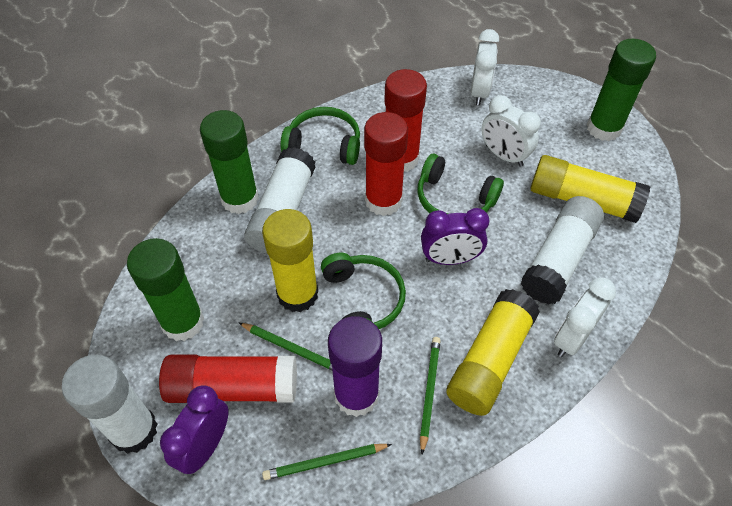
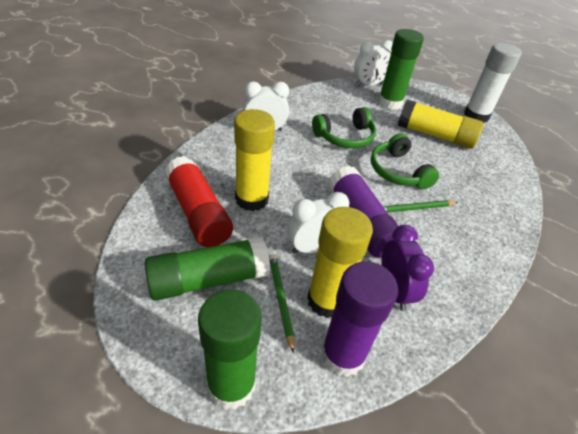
green headphones: [280,107,360,165] [321,253,406,329] [417,154,504,214] = 3 -> [312,107,376,148] [371,133,439,189] = 2
green pencil: [239,323,332,370] [262,444,392,480] [420,337,441,454] = 3 -> [269,254,294,353] [383,200,458,213] = 2
purple clock: [160,385,229,474] [421,208,489,265] = 2 -> [381,225,434,311] = 1
purple glue stick: [328,316,382,417] = 1 -> [321,261,398,377] [328,165,398,258] = 2
red glue stick: [159,355,297,403] [364,112,408,216] [384,69,427,172] = 3 -> [165,156,233,247] = 1
white glue stick: [62,355,157,454] [244,147,315,254] [521,196,604,304] = 3 -> [464,43,522,122] = 1

